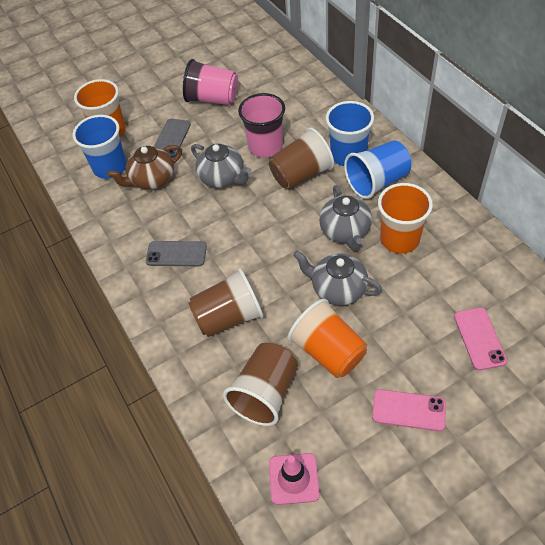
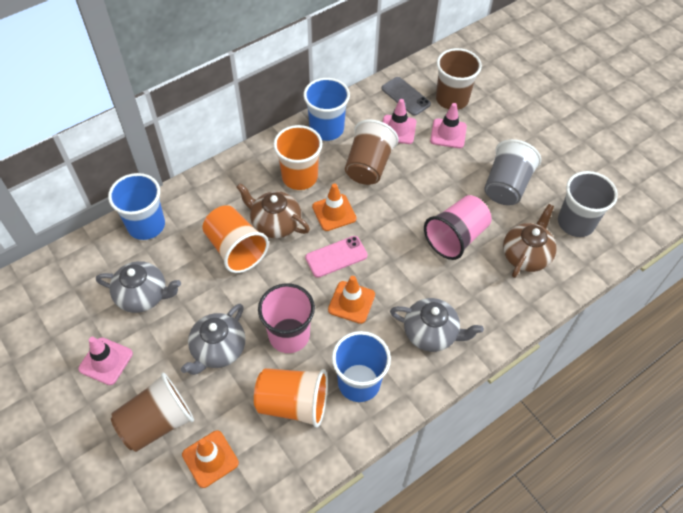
brown teapot: [107,145,182,190] = 1 -> [236,183,310,238] [503,204,557,278] = 2
grey cup: none = 0 -> [484,139,541,205] [558,171,618,237] = 2
grey phone: [146,241,207,266] [154,119,191,158] = 2 -> [382,77,431,116] = 1
orange traffic cone: none = 0 -> [182,430,239,488] [312,183,357,231] [328,276,375,324] = 3
pink phone: [372,389,446,431] [454,307,507,370] = 2 -> [305,236,368,278] = 1
pink traffic cone: [269,453,320,505] = 1 -> [78,337,133,385] [383,99,416,144] [430,103,467,148] = 3

